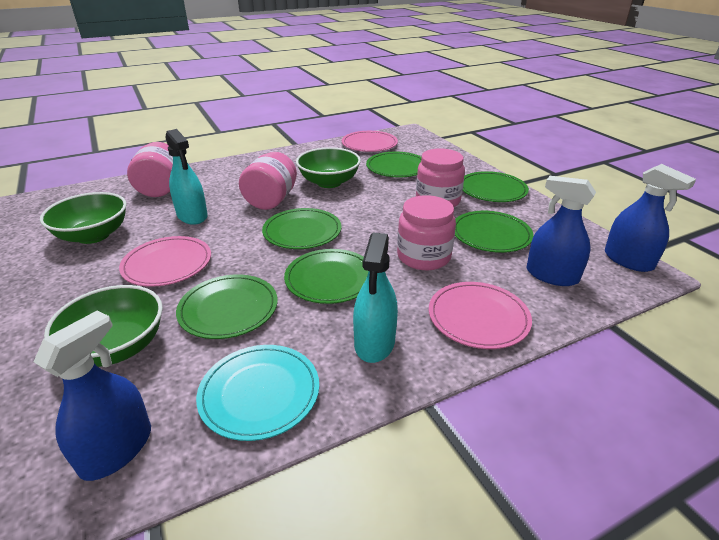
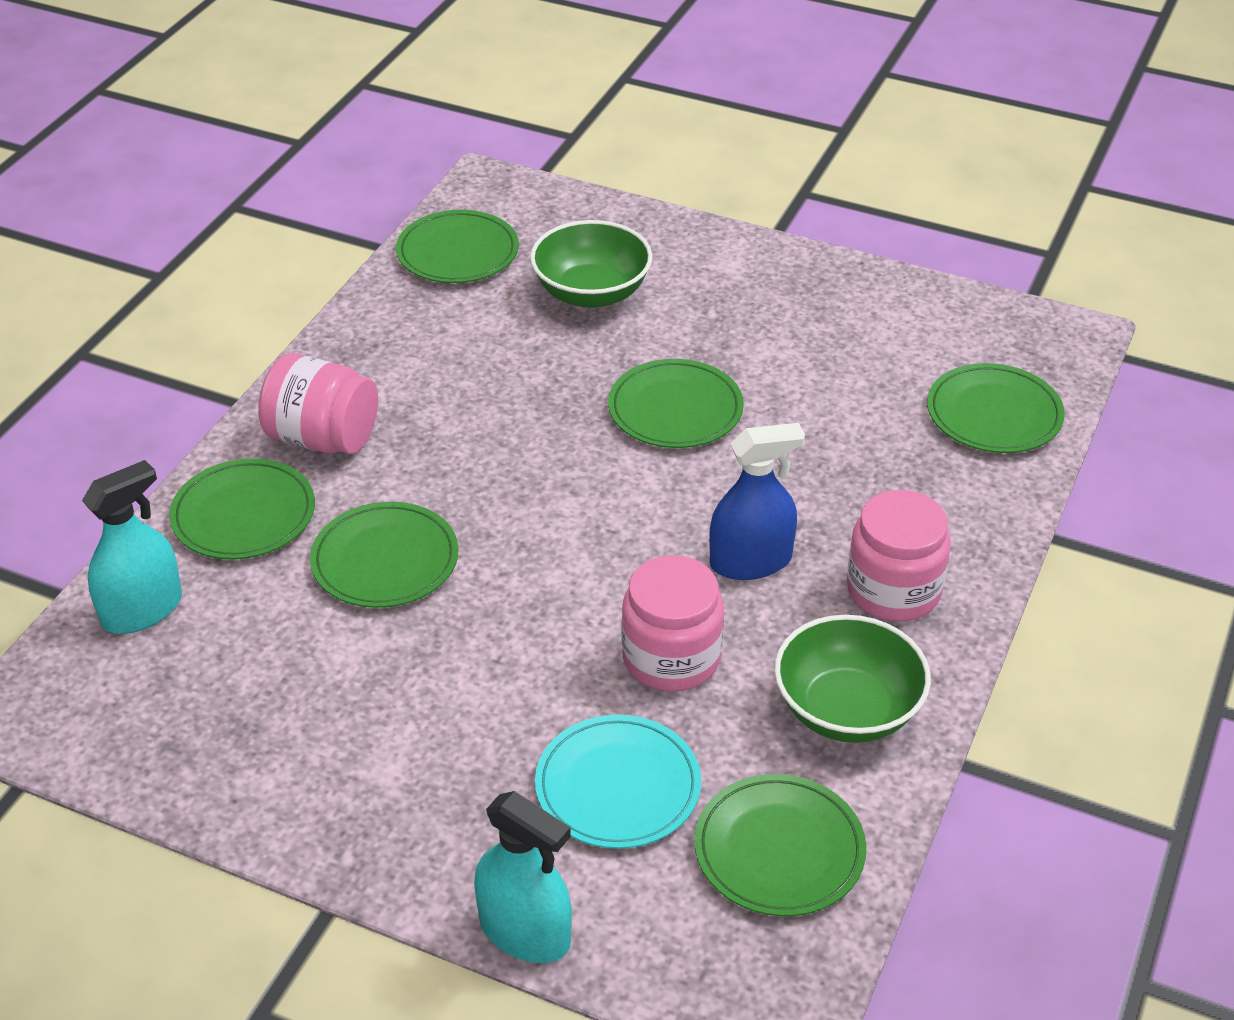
blue spray bottle: [34,310,151,481] [526,176,596,286] [605,164,696,272] = 3 -> [709,423,805,580] = 1
green bowl: [40,192,127,244] [44,285,163,367] [296,147,361,188] = 3 -> [530,220,652,308] [774,615,931,743] = 2
pink jar: [127,142,173,197] [239,152,297,210] [397,195,456,270] [416,148,465,207] = 4 -> [258,353,378,454] [622,555,724,692] [847,490,951,621] = 3
pink plate: [119,236,211,287] [342,131,398,152] [429,282,532,349] = 3 -> none = 0

